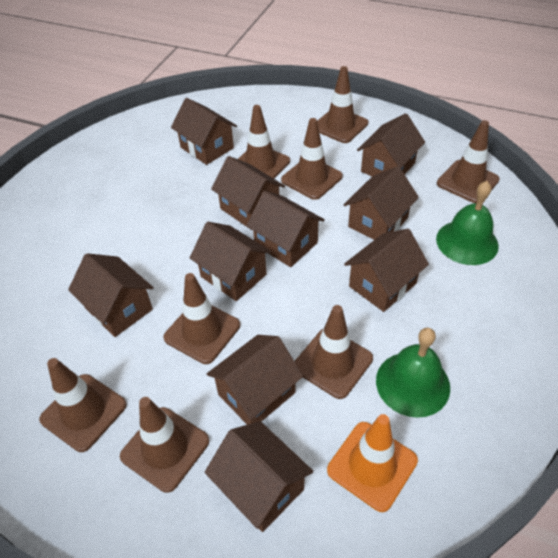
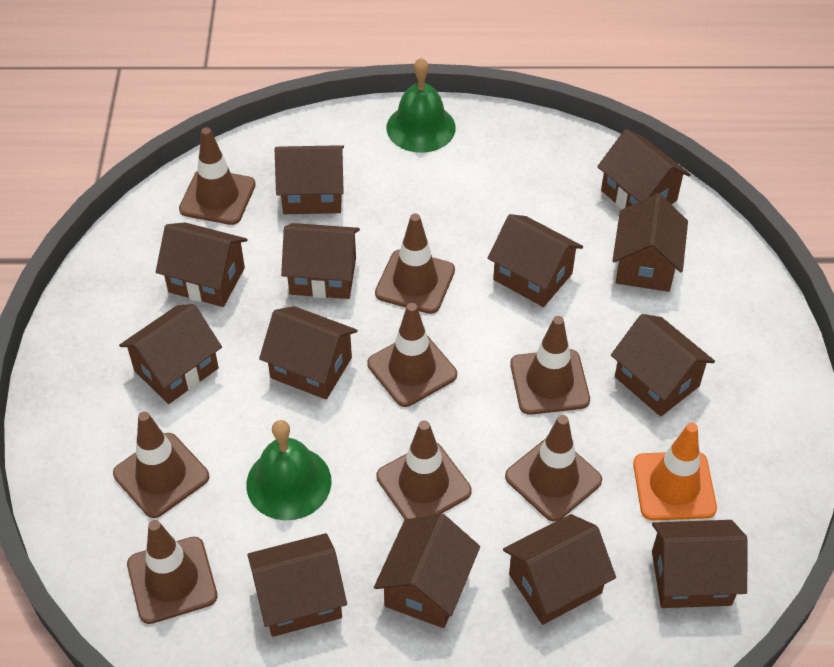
brown house: [68,253,154,337] [171,98,237,165] [190,222,272,301] [205,421,313,532] [207,335,303,425] [211,156,285,230] [246,191,325,267] [344,166,419,240] [344,229,429,312] [357,113,425,176] = 10 -> [119,304,222,404] [156,222,248,307] [247,533,347,637] [259,306,358,400] [275,145,344,214] [281,223,360,299] [374,513,480,628] [488,214,583,307] [503,514,616,625] [597,129,691,209] [611,314,715,417] [612,193,688,292] [652,520,748,608] = 13

